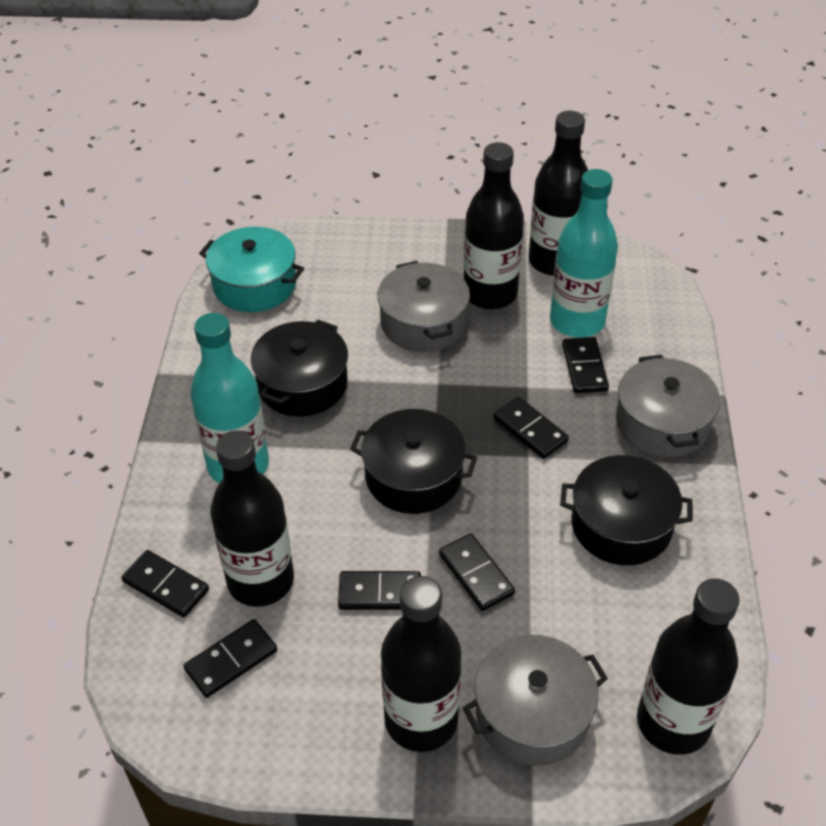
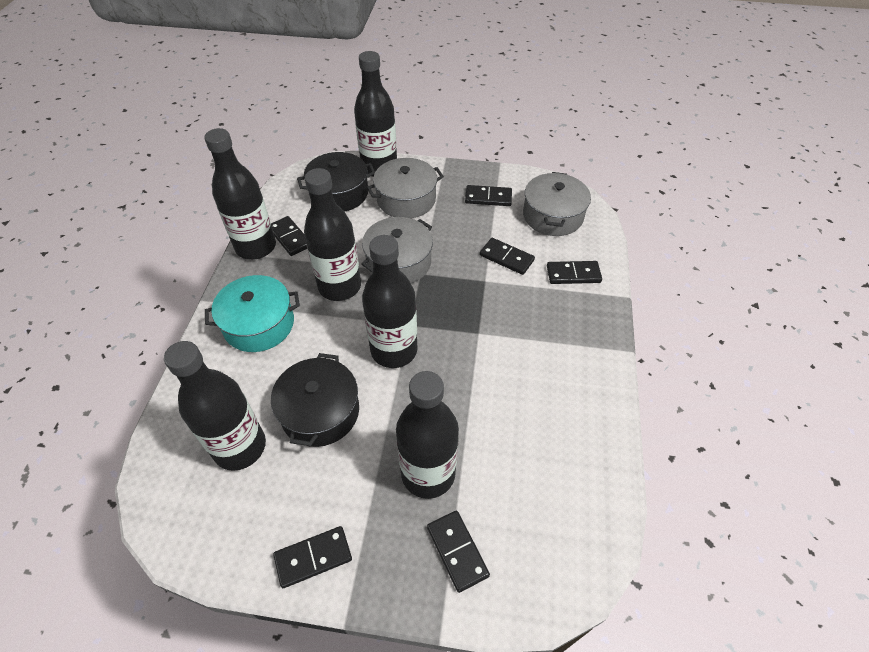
black bottle: [210,430,294,607] [381,576,462,752] [464,142,524,309] [528,111,588,276] [637,578,740,755] = 5 -> [164,341,266,471] [204,128,276,260] [304,168,361,301] [354,51,397,177] [362,235,418,368] [396,371,459,499] = 6
black pot: [251,320,348,417] [350,409,477,514] [560,455,693,565] = 3 -> [271,353,359,447] [297,152,375,212] = 2
turquoise bottle: [191,313,269,483] [550,169,618,338] = 2 -> none = 0

